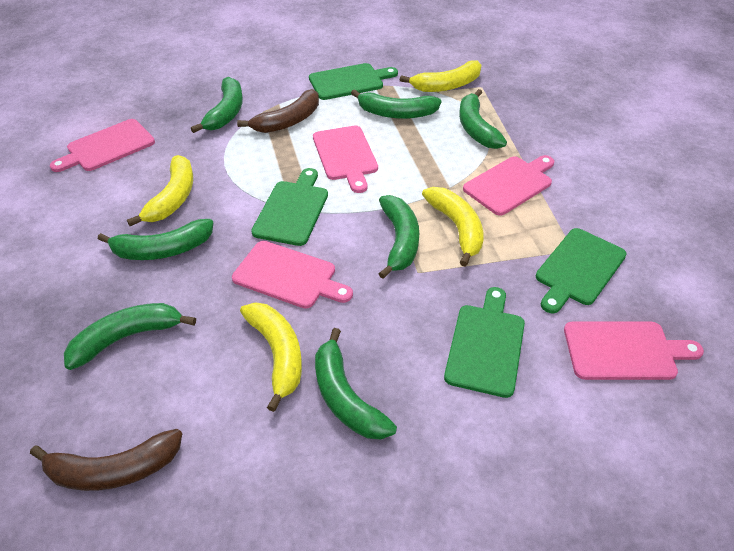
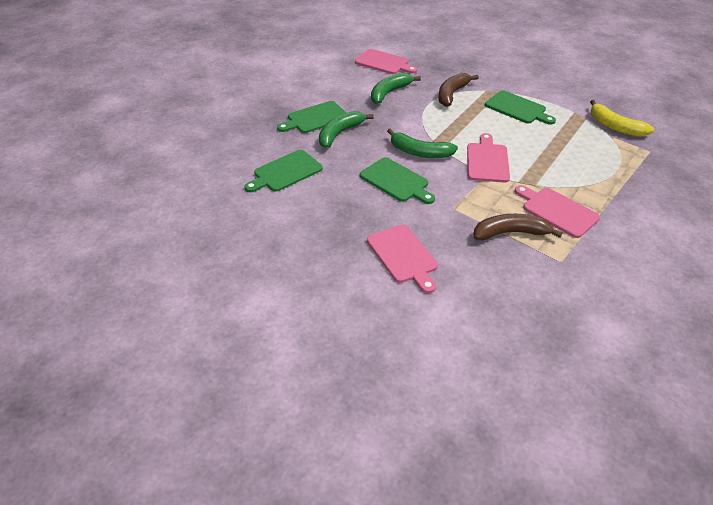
green banana: [64,303,196,370] [98,219,213,260] [191,77,243,133] [315,328,397,439] [351,89,441,119] [378,195,419,279] [459,89,507,149] = 7 -> [319,111,374,148] [371,73,421,104] [387,128,458,158] = 3
pink cutting board: [50,119,155,172] [232,241,353,309] [313,126,378,193] [463,155,554,216] [564,322,704,380] = 5 -> [355,49,417,74] [367,224,438,293] [467,133,510,182] [515,185,600,238] = 4
yellow banana: [127,155,193,226] [240,302,302,412] [400,60,481,92] [422,187,483,266] = 4 -> [590,100,654,137] = 1

